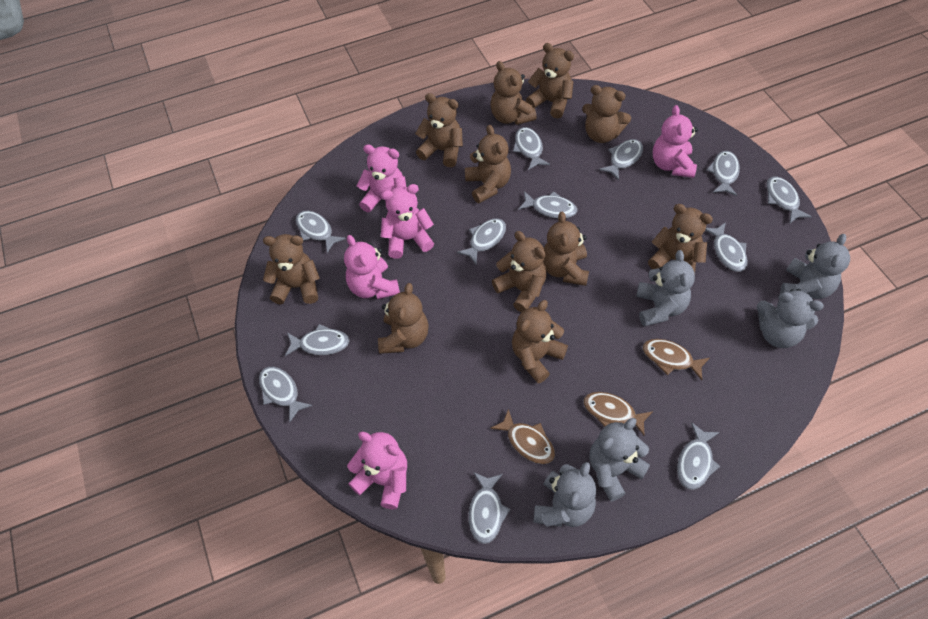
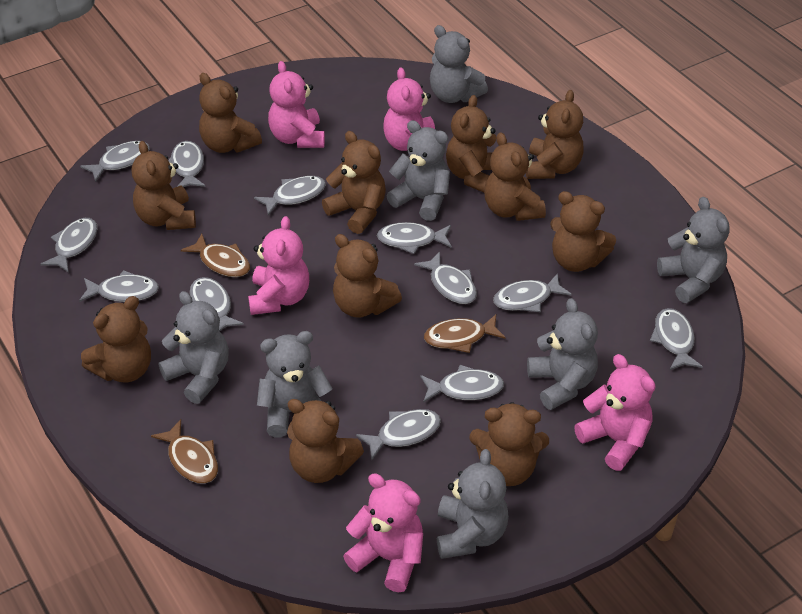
grey teddy bear: [533,462,596,527] [590,418,650,501] [636,250,695,327] [757,289,824,348] [780,234,850,299] = 5 -> [159,291,229,404] [257,331,333,437] [387,120,450,221] [430,25,488,103] [437,449,509,559] [527,298,598,410] [657,197,730,303] = 7

